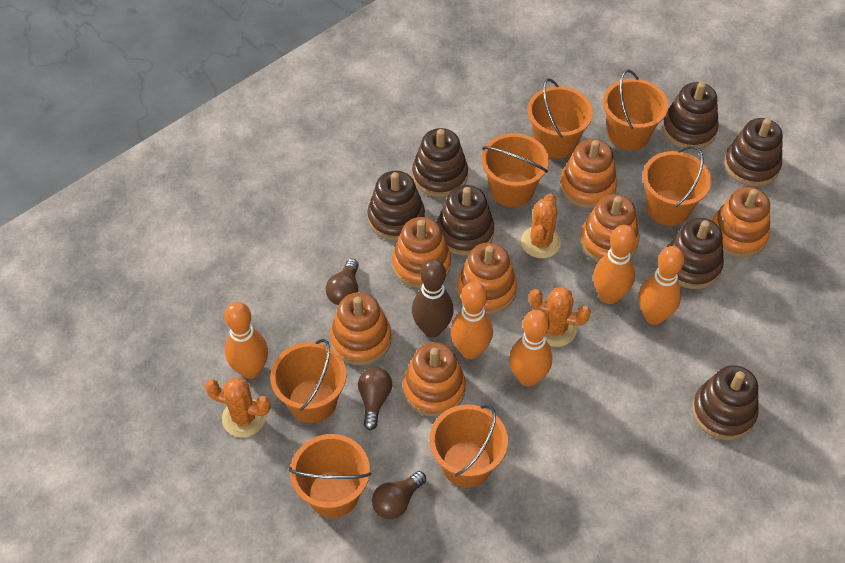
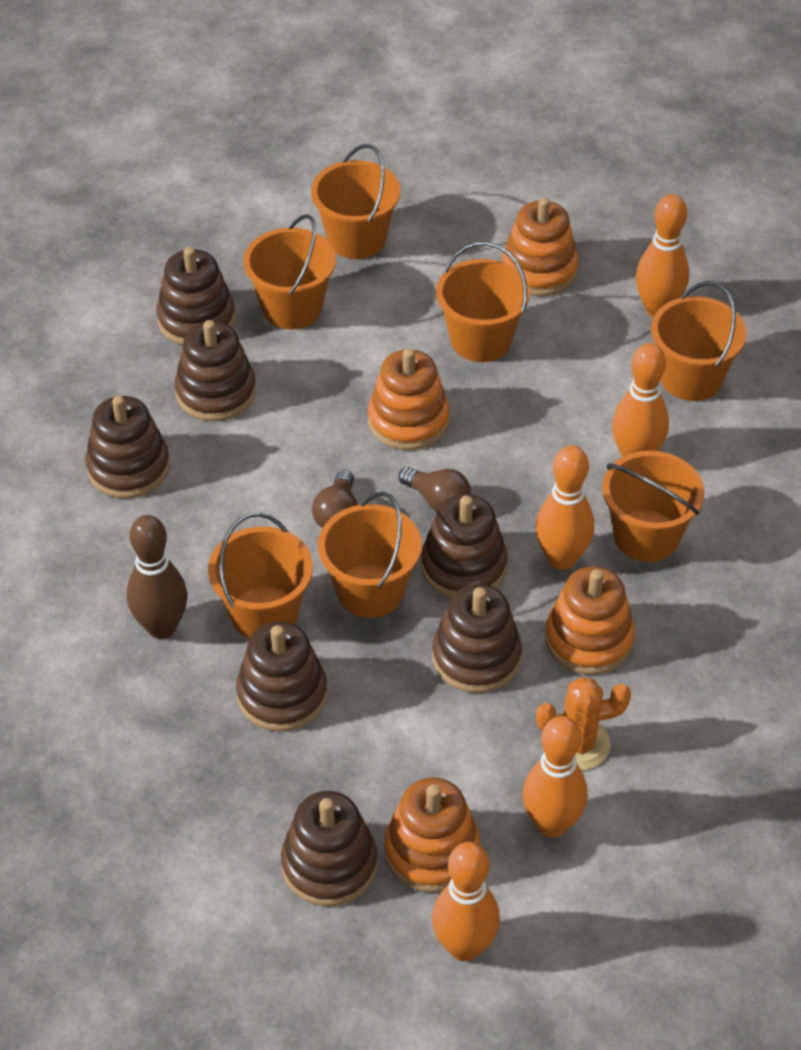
brown light bulb: [326,259,359,305] [358,367,392,430] [372,471,426,519] = 3 -> [312,470,358,528] [399,467,471,512] = 2
orange cactus: [205,377,271,437] [521,193,561,258] [529,287,591,347] = 3 -> [536,677,631,770] = 1
orange stacking toy: [330,292,391,365] [392,217,451,288] [403,342,466,417] [457,243,517,314] [560,139,617,209] [580,194,639,262] [712,187,770,258] = 7 -> [368,348,449,450] [384,777,480,893] [502,197,579,296] [545,566,635,675] = 4

